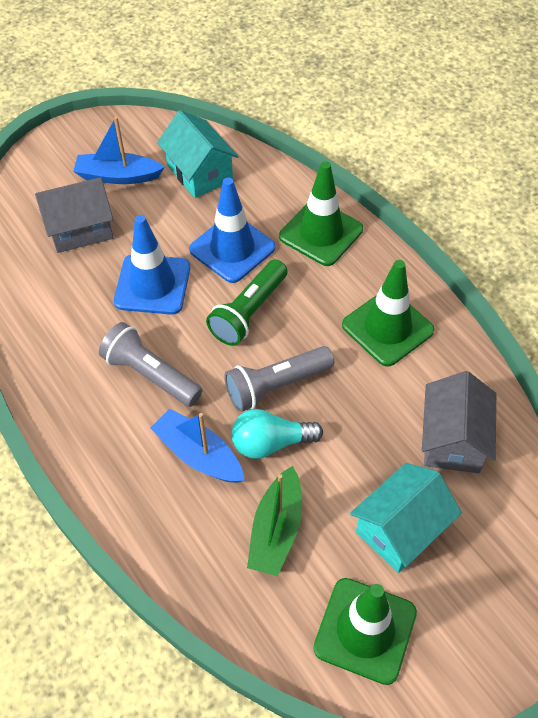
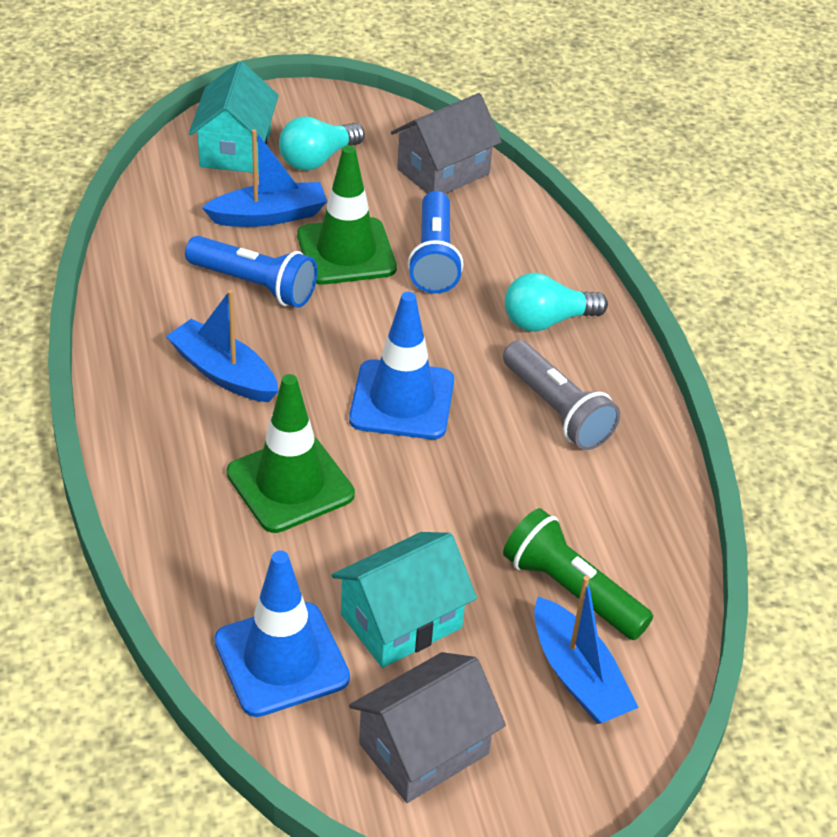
blue boat: [73,117,165,184] [151,408,245,483] = 2 -> [166,290,279,402] [202,129,327,227] [534,576,639,724] = 3
blue flashlight: none = 0 -> [185,236,317,308] [408,191,464,294] = 2
green boat: [247,466,302,576] = 1 -> none = 0
green traffic cone: [279,161,363,266] [313,578,417,685] [342,260,434,367] = 3 -> [227,374,355,533] [297,145,397,285] = 2
grey flashlight: [99,322,203,407] [224,346,334,412] = 2 -> [503,340,620,450] = 1
turquoise light bulb: [231,409,323,459] = 1 -> [279,116,365,171] [505,273,608,332] = 2

